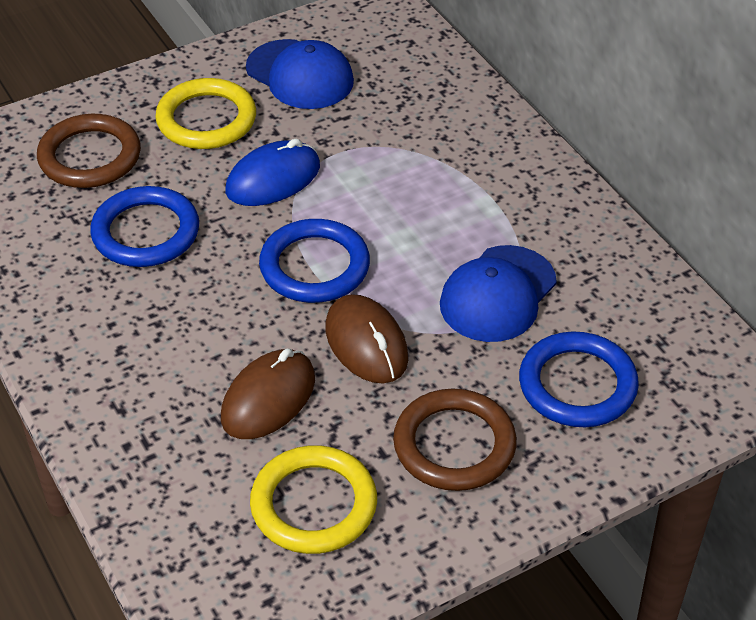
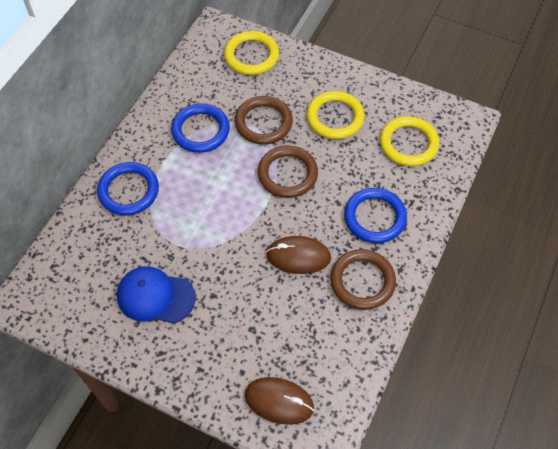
blue cap: [246,39,354,109] [440,245,557,342] = 2 -> [117,266,196,324] = 1
blue mouse: [225,138,320,206] = 1 -> none = 0
brown ring: [37,114,141,188] [393,389,517,491] = 2 -> [235,96,293,145] [258,146,318,198] [330,249,396,310] = 3
yellow ring: [155,78,256,149] [250,445,377,554] = 2 -> [224,31,279,75] [307,91,365,139] [380,116,439,166] = 3

